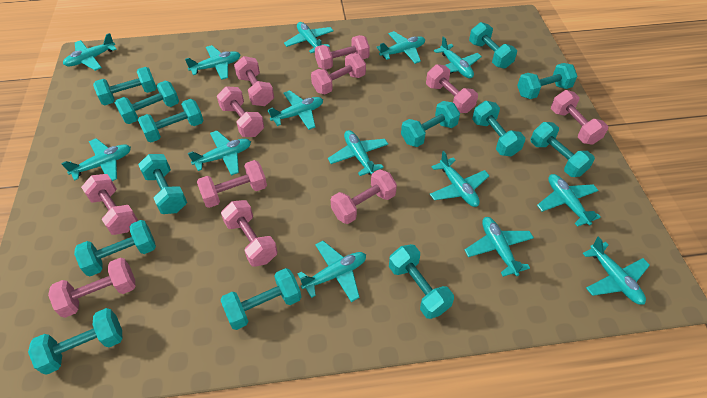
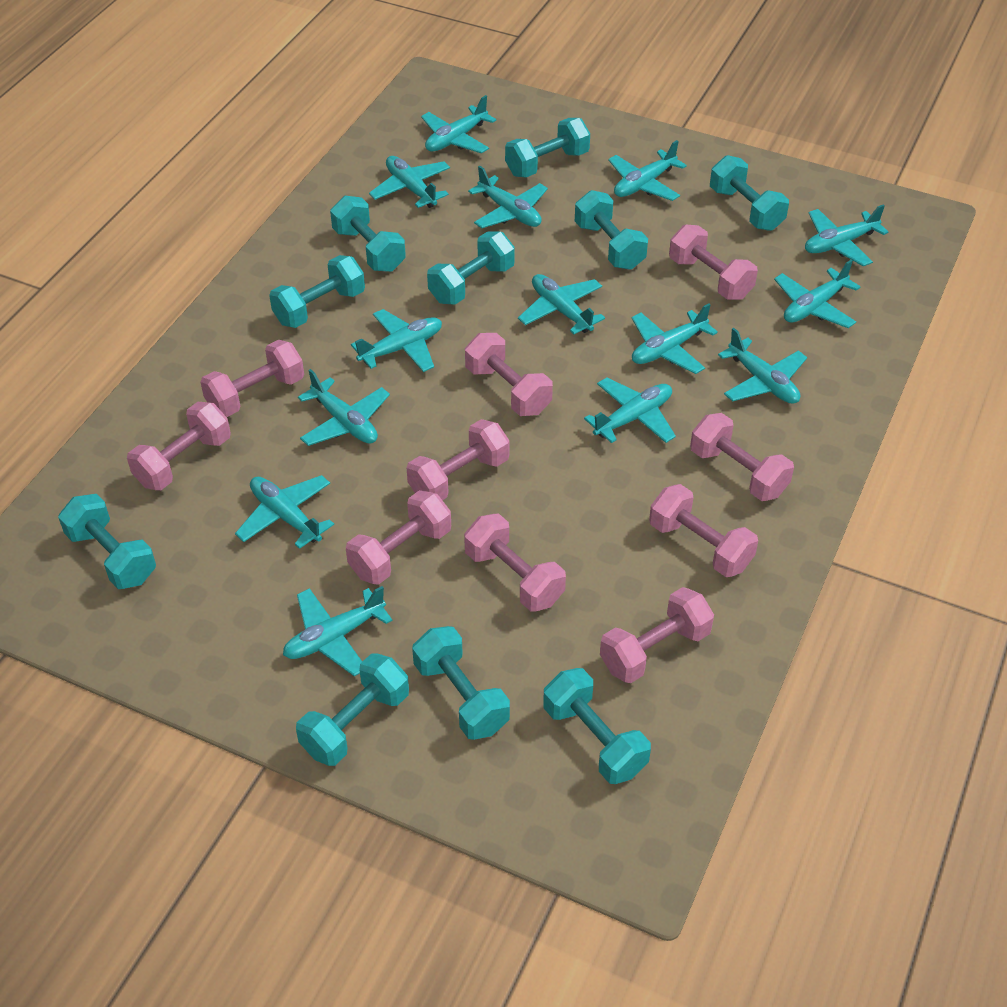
pink dumbbell: [48,258,136,318] [81,174,138,235] [197,160,267,208] [217,86,264,137] [221,200,278,267] [234,56,274,106] [311,53,366,94] [315,35,370,70] [331,169,397,224] [426,64,478,113] [551,90,608,145] = 11 -> [127,402,231,490] [200,340,304,417] [346,490,451,585] [407,419,509,500] [464,513,566,612] [465,333,553,416] [600,587,714,683] [649,484,758,577] [669,225,758,300] [690,413,794,501] = 10
turquoise dumbbell: [28,308,122,375] [74,220,156,276] [93,67,157,105] [115,81,179,124] [138,99,204,142] [138,154,187,214] [220,268,301,330] [389,244,454,319] [401,101,460,147] [469,22,517,69] [472,101,525,156] [517,63,577,99] [531,122,595,177] = 13 -> [58,494,156,589] [269,255,365,328] [296,653,409,766] [330,196,406,272] [412,626,510,740] [427,232,515,305] [505,118,590,177] [543,668,651,784] [575,190,648,270] [710,155,789,231] = 10

